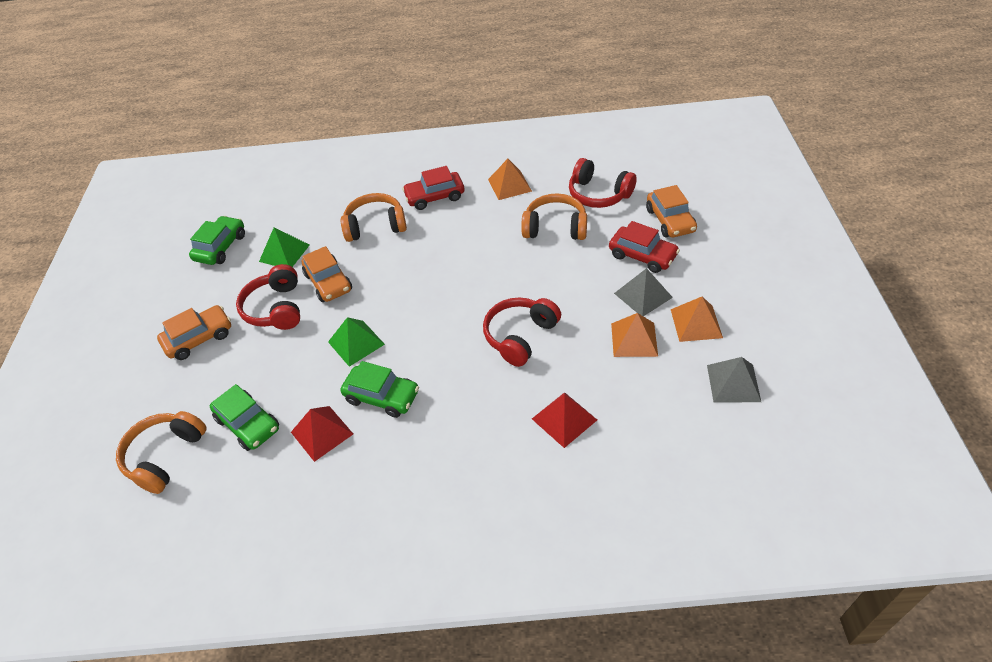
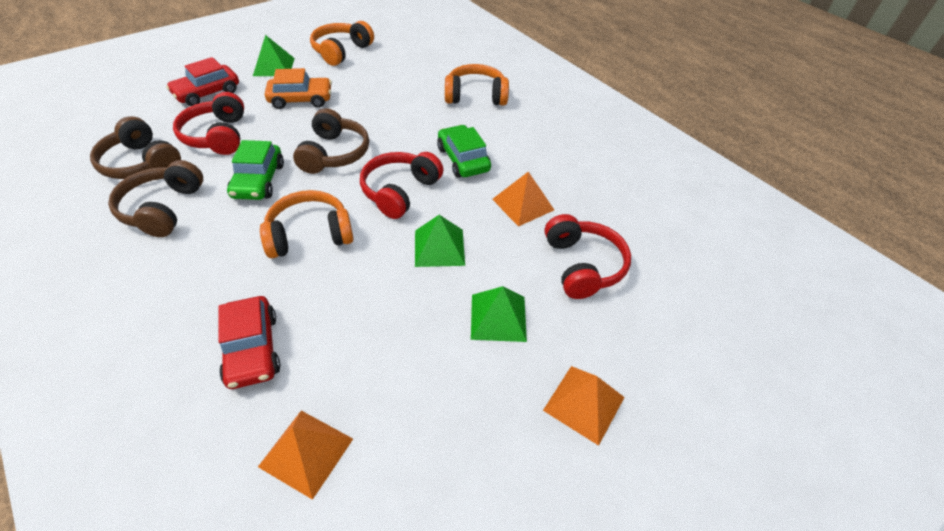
brown headphones: none = 0 -> [90,116,181,179] [108,160,203,237] [293,108,369,174] = 3
green car: [189,216,245,265] [210,384,279,451] [340,361,419,418] = 3 -> [227,140,284,200] [437,125,491,178] = 2
green pyramid: [259,227,310,267] [328,317,385,367] = 2 -> [253,35,295,76] [415,215,465,267] [471,286,527,342] = 3
grey pyramid: [614,268,673,316] [707,357,761,402] = 2 -> none = 0
orange car: [157,305,231,360] [302,246,352,302] [646,185,697,237] = 3 -> [265,68,332,109] = 1
red pyramid: [291,406,353,462] [532,392,597,448] = 2 -> none = 0

